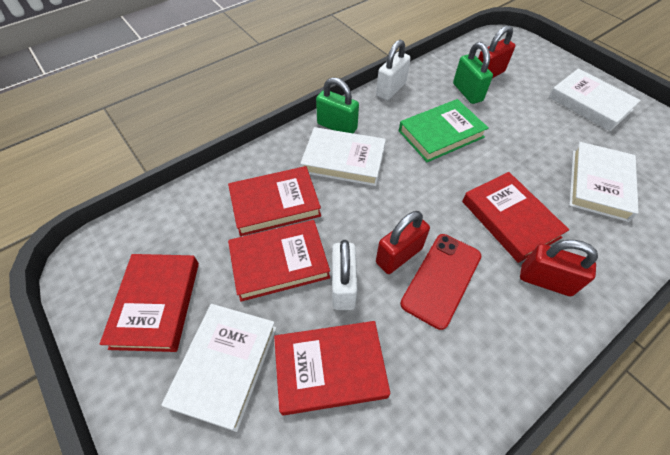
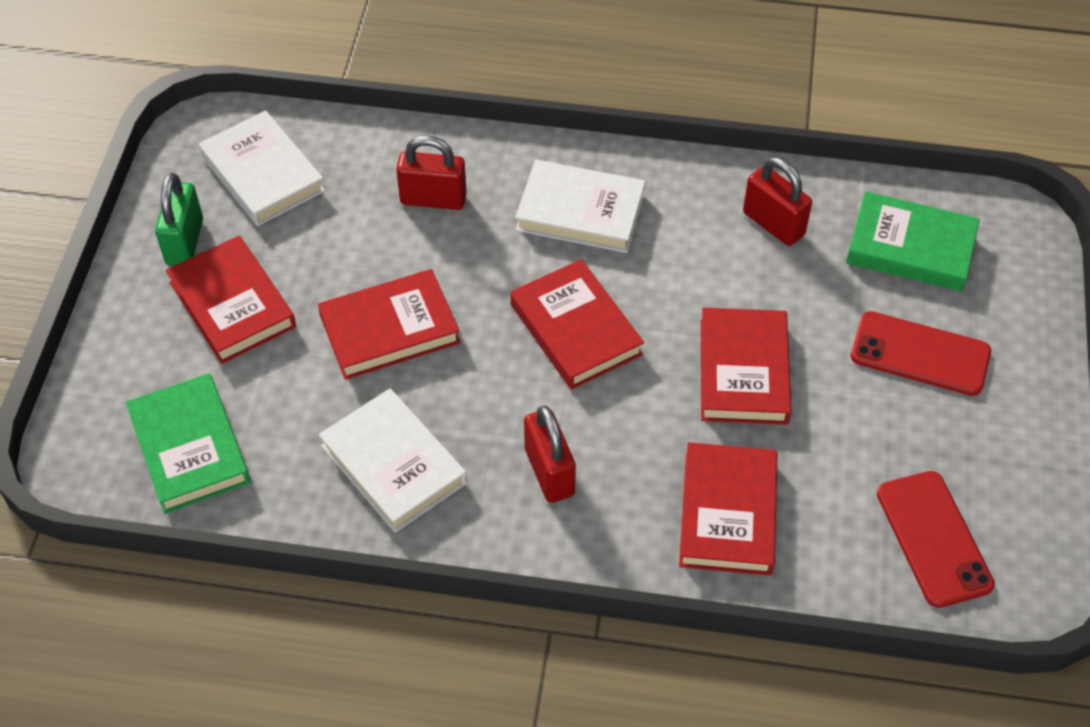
green book: [399,99,489,162] = 1 -> [126,373,250,514] [846,191,980,292] = 2
green padlock: [316,77,359,133] [453,42,493,104] = 2 -> [155,173,203,266] = 1
red phone: [400,234,481,330] = 1 -> [850,311,991,396] [877,471,995,608] = 2
white book: [162,304,277,432] [300,127,386,186] [549,69,641,131] [569,142,639,222] = 4 -> [199,110,325,226] [319,388,467,533] [515,160,646,253] = 3
white padlock: [332,240,357,310] [376,40,411,100] = 2 -> none = 0

